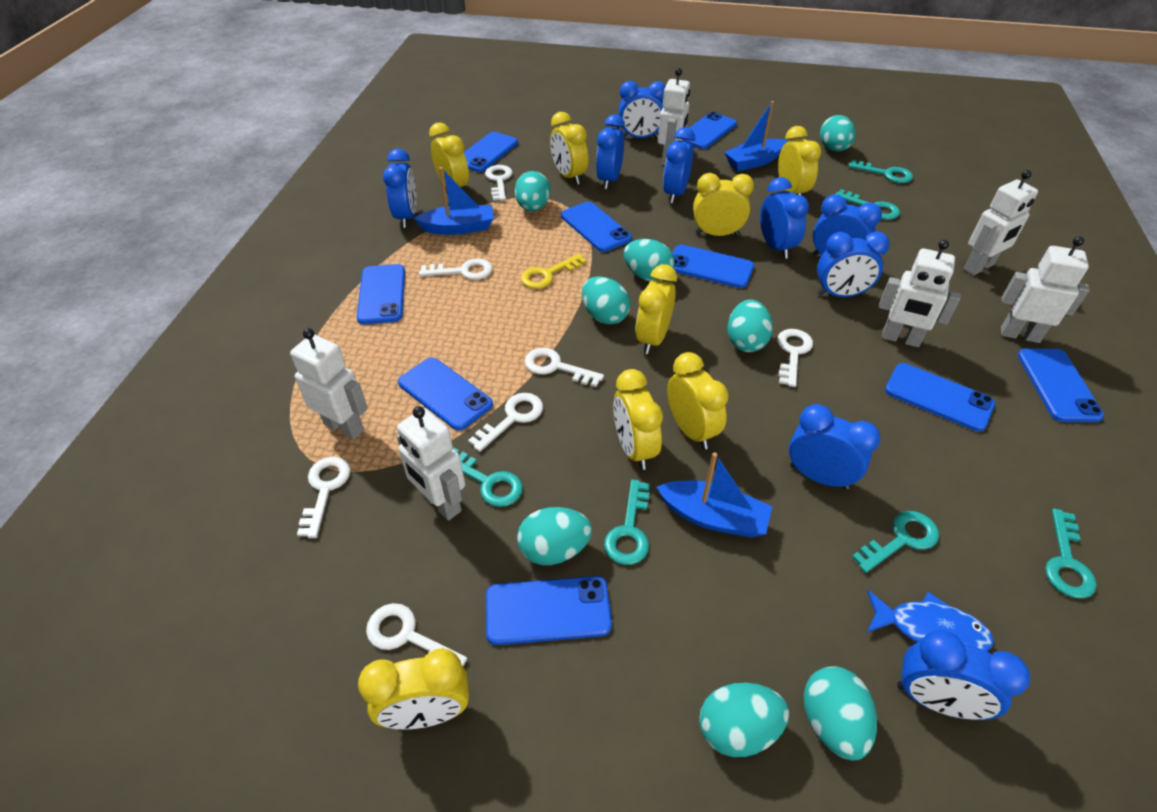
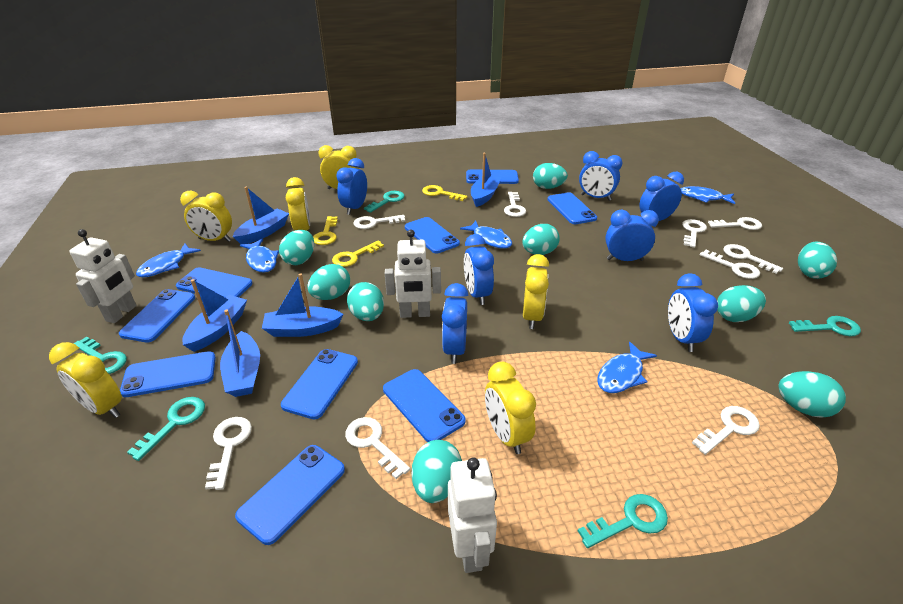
blue boat: [414,167,494,235] [657,452,772,538] [724,101,787,171] = 3 -> [182,279,247,352] [220,309,260,397] [233,186,289,244] [262,273,344,337] [471,153,501,207] = 5
blue clock: [383,148,417,228] [596,114,625,189] [619,81,666,139] [663,127,695,203] [760,177,809,259] [789,404,881,489] [813,195,882,256] [817,232,890,297] [897,630,1030,720] = 9 -> [336,158,367,215] [442,283,468,364] [464,234,494,305] [579,151,623,201] [605,210,659,261] [639,172,684,221] [668,273,718,352] = 7
blue fish: [867,590,994,651] = 1 -> [136,243,201,277] [240,239,279,273] [460,221,512,248] [597,342,657,393] [681,186,735,204] = 5
turquoise egg: [514,171,551,211] [517,507,592,565] [582,276,630,325] [624,239,674,281] [699,683,789,757] [728,300,773,352] [803,667,877,761] [820,115,856,151] = 8 -> [279,230,314,265] [307,264,350,300] [347,282,384,321] [412,440,462,503] [522,224,560,255] [533,163,568,189] [717,285,766,322] [778,371,846,418] [798,242,837,279] = 9
turquoise key: [453,448,523,507] [604,479,650,565] [835,189,900,220] [849,160,913,183] [852,511,939,573] [1045,508,1097,599] = 6 -> [73,337,127,374] [127,397,205,461] [364,191,405,213] [578,494,668,548] [789,316,861,336] = 5
white key: [297,456,351,538] [366,603,467,666] [419,258,493,280] [468,393,543,452] [485,165,513,201] [525,348,604,387] [777,329,813,387] = 7 -> [205,417,252,490] [345,417,410,479] [354,215,405,229] [504,192,526,217] [682,219,707,248] [692,406,760,455] [700,250,760,279] [708,217,762,230] [723,244,783,274] = 9
white robot: [290,328,368,440] [397,406,465,520] [658,68,690,165] [879,240,961,347] [964,170,1038,275] [1001,236,1090,343] = 6 -> [69,229,137,323] [385,230,441,318] [448,457,497,573] = 3
yellow clock: [358,648,469,730] [429,122,469,188] [550,112,588,185] [613,369,663,470] [635,264,677,354] [667,352,729,449] [693,173,754,236] [778,126,821,196] = 8 -> [49,342,122,418] [180,191,232,242] [286,177,310,231] [318,145,359,189] [485,362,536,454] [523,254,549,329] = 6
yellow key: [521,253,587,289] = 1 -> [313,216,338,245] [332,241,384,267] [422,185,468,201] = 3

